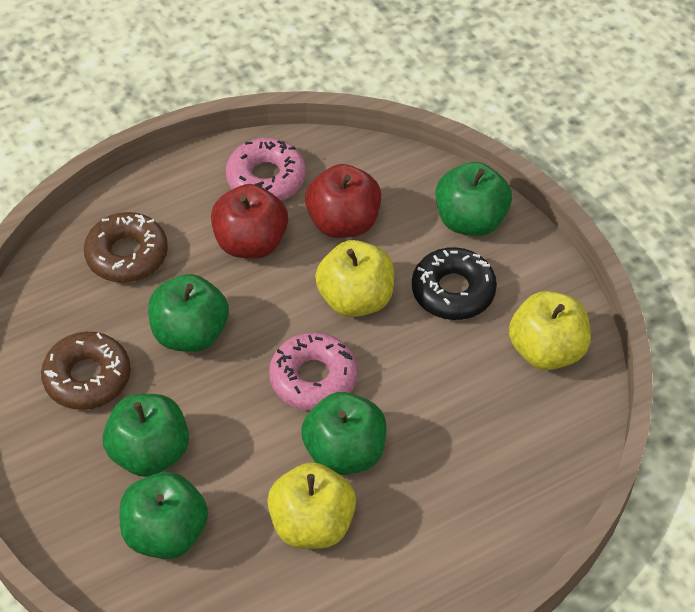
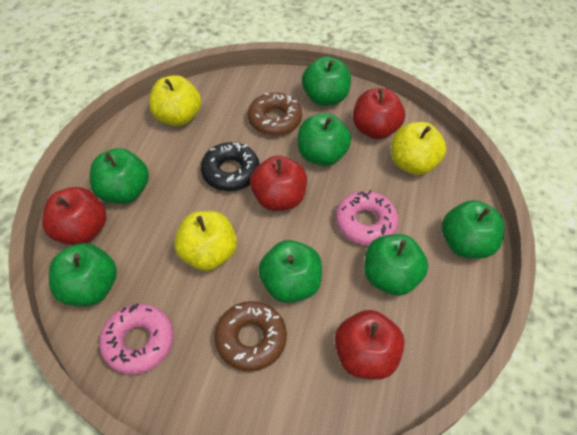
green apple: [103,394,189,477] [120,472,208,559] [148,274,229,352] [301,392,386,475] [436,162,512,236] = 5 -> [49,243,117,306] [90,148,149,204] [258,240,322,303] [298,113,351,166] [302,56,351,106] [364,234,428,296] [442,200,504,258] = 7
red apple: [211,184,288,258] [305,164,381,238] = 2 -> [42,187,106,245] [250,156,307,211] [335,310,405,380] [353,88,405,139] = 4

